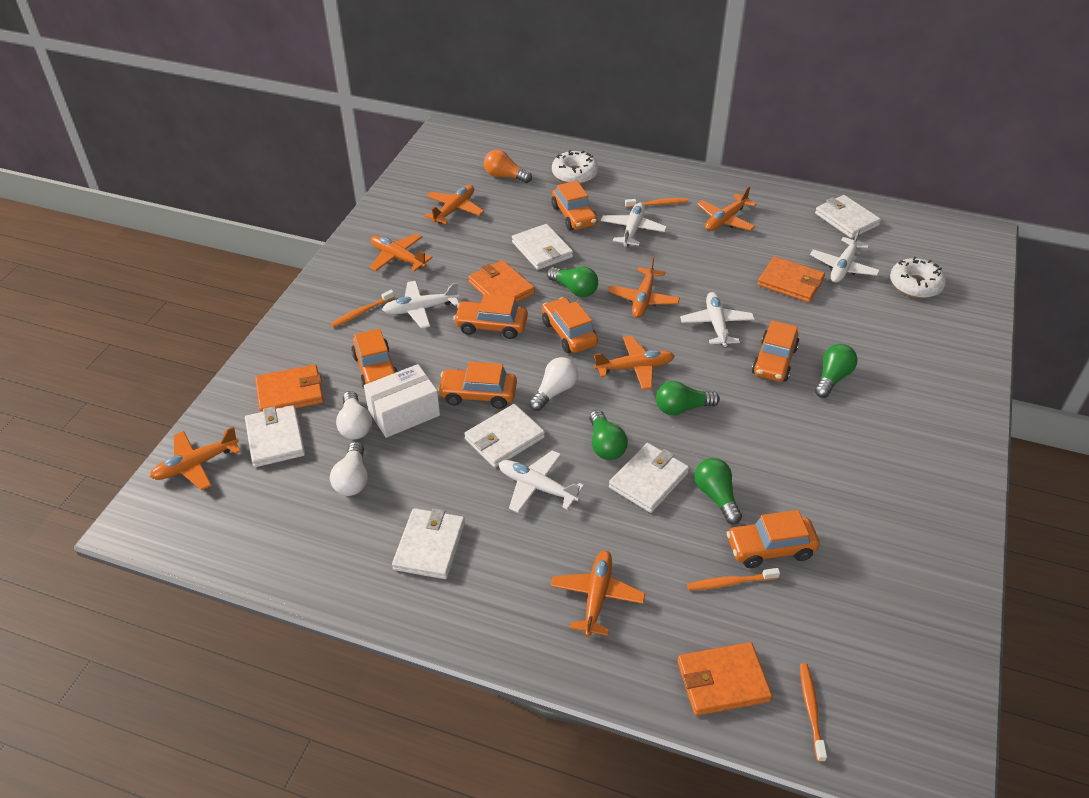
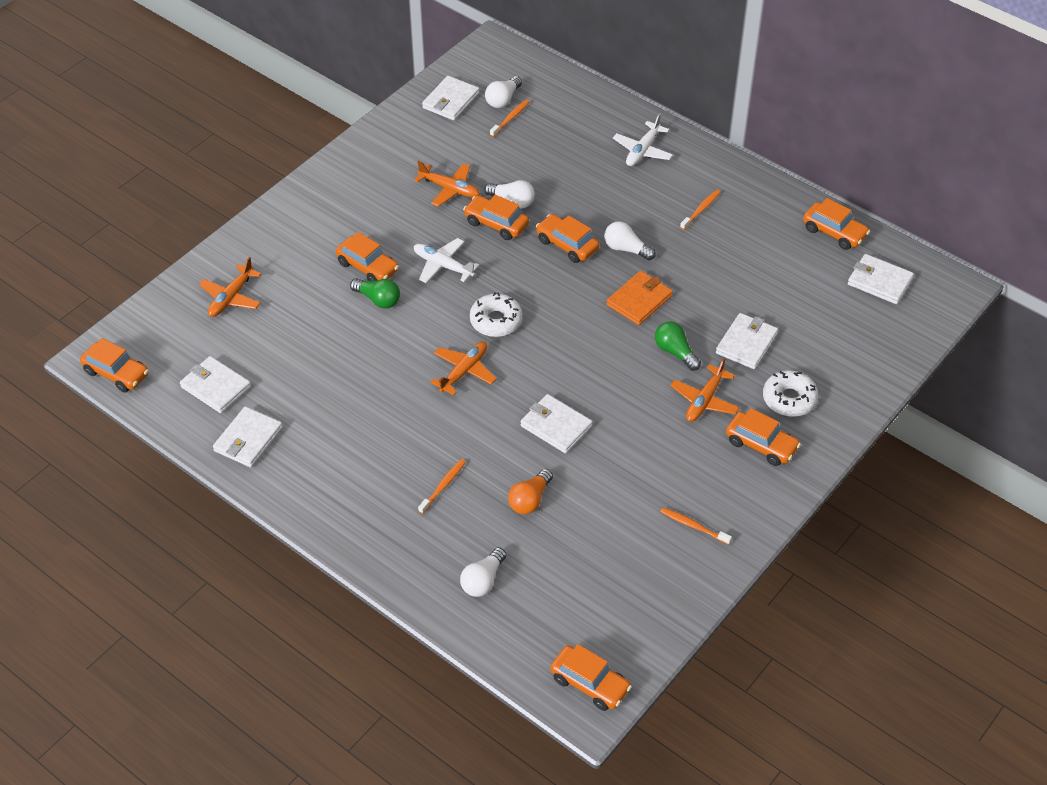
green light bulb: [547,267,598,297] [589,410,628,460] [656,381,720,415] [694,458,742,524] [815,344,858,398] = 5 -> [350,278,400,309] [655,321,701,371] = 2
orange plane: [150,427,241,490] [370,234,433,271] [424,185,484,224] [551,550,645,637] [594,336,674,390] [608,256,680,318] [697,186,757,231] = 7 -> [199,257,262,317] [414,161,480,207] [431,341,497,395] [671,358,739,422] = 4
orange wallet: [255,365,324,412] [468,260,535,302] [677,642,772,716] [758,256,825,303] = 4 -> [607,271,673,325] = 1
white box: [364,364,440,438] = 1 -> none = 0
white light bulb: [330,442,368,496] [336,391,372,439] [529,357,578,411] = 3 -> [460,547,506,597] [484,180,535,209] [485,76,522,108] [604,221,656,260] = 4
white plane: [382,281,459,328] [499,450,584,513] [601,203,667,247] [680,292,755,347] [810,228,880,283] = 5 -> [414,238,479,283] [613,113,673,166] = 2

